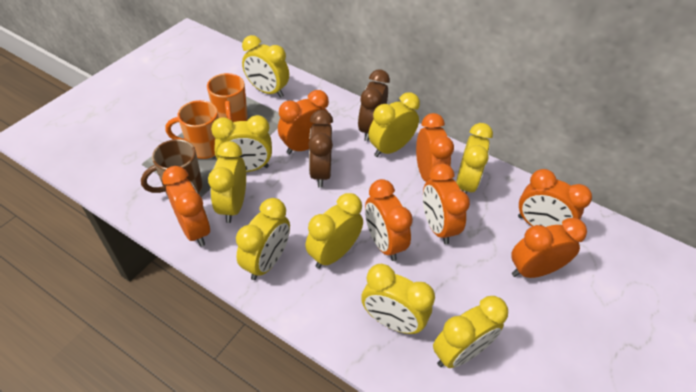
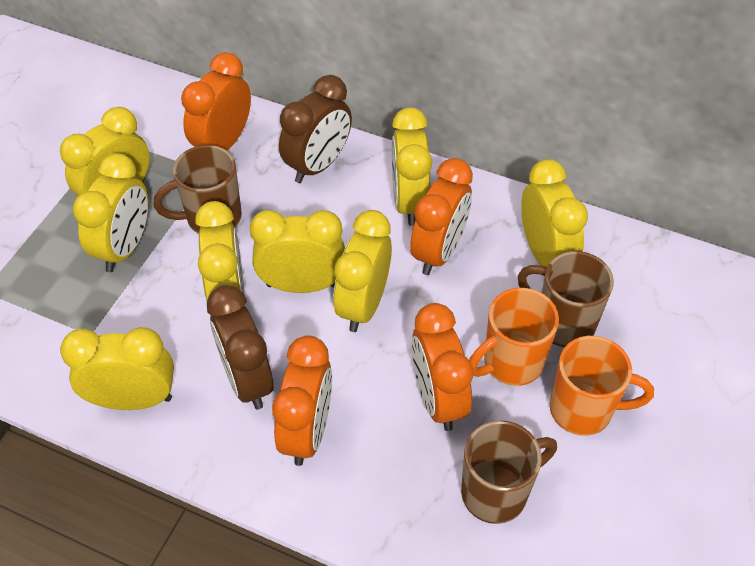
brown mug: [141,139,203,196] = 1 -> [154,145,242,234] [461,420,557,524] [518,251,614,347] = 3
orange clock: [162,166,210,246] [278,90,331,154] [365,179,413,261] [416,113,454,182] [423,163,470,244] [511,218,587,278] [518,169,592,227] = 7 -> [181,52,251,150] [272,335,332,466] [410,158,473,275] [411,303,473,431] = 4
yellow clock: [208,141,246,223] [211,115,272,172] [236,198,290,280] [242,35,289,98] [305,193,363,269] [361,264,435,334] [368,92,420,157] [433,296,508,368] [456,123,493,194] = 9 -> [60,107,150,196] [60,327,174,410] [73,153,148,272] [195,201,245,301] [250,210,345,293] [334,210,392,332] [392,108,432,226] [521,159,588,267] = 8

